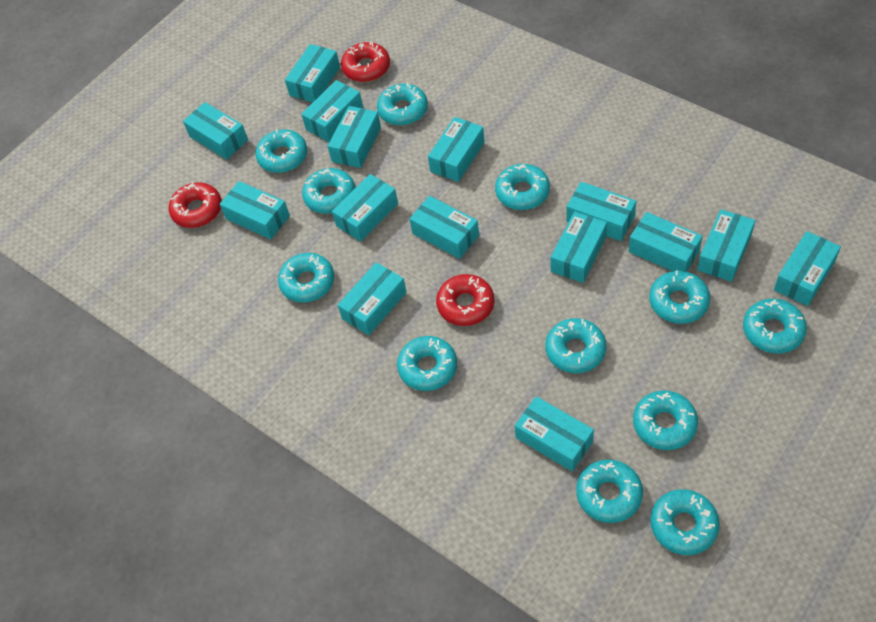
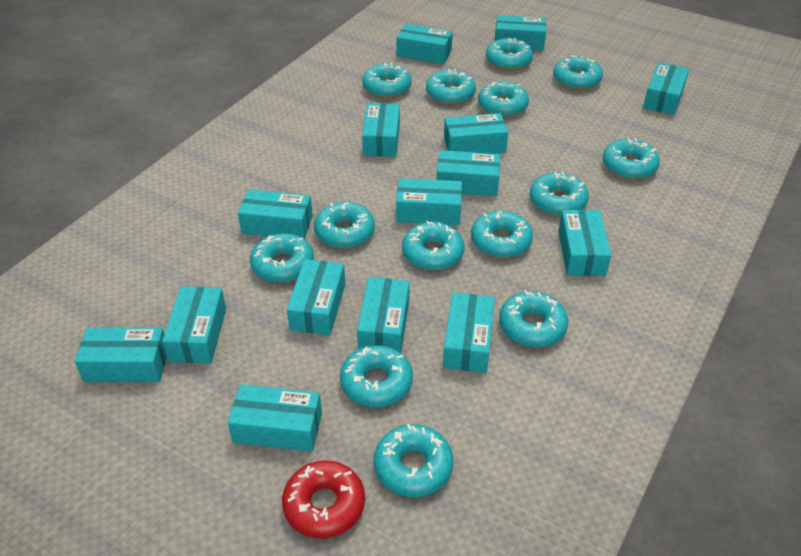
red donut: [169,182,222,228] [341,41,390,82] [436,274,494,326] = 3 -> [282,460,365,539] = 1
turquoise donut: [256,129,307,173] [278,253,334,303] [302,168,355,214] [377,83,428,126] [397,336,457,391] [495,164,550,210] [545,318,606,373] [576,459,643,523] [633,390,698,450] [649,270,710,324] [650,489,720,555] [743,299,807,354] = 12 -> [250,233,314,283] [314,202,375,248] [340,345,413,407] [362,63,412,98] [374,424,453,497] [402,221,465,270] [426,69,476,104] [471,211,533,258] [478,81,529,117] [486,37,533,70] [499,290,568,347] [530,172,589,216] [553,55,603,90] [603,138,660,179] = 14

